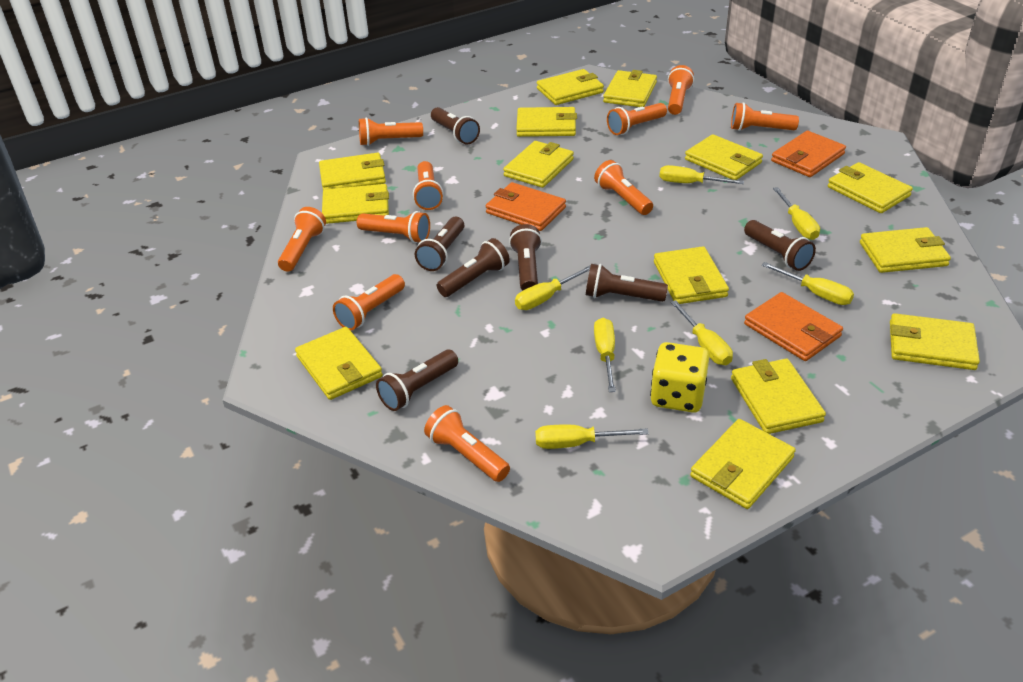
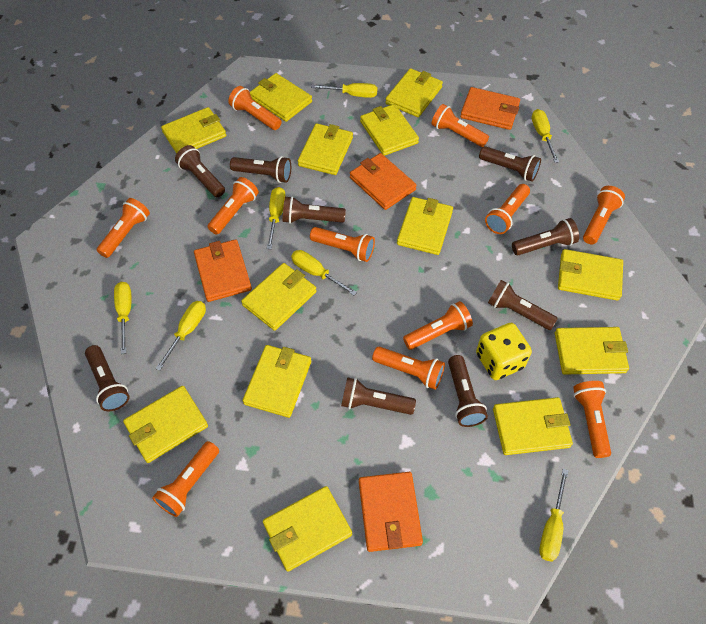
brown flashlight: [376,350,458,411] [415,217,464,271] [431,107,480,144] [437,238,510,297] [509,224,542,290] [586,264,668,302] [744,220,816,271] = 7 -> [85,345,130,411] [175,145,225,197] [230,156,291,183] [283,196,346,224] [341,377,416,415] [448,355,488,427] [479,146,541,181] [488,280,558,330] [512,218,579,255] = 9
orange flashlight: [278,207,326,272] [333,274,405,331] [357,211,430,243] [359,117,423,146] [413,161,443,210] [424,405,510,482] [594,160,653,215] [607,103,667,135] [668,65,694,115] [731,102,799,131] = 10 -> [97,198,150,258] [152,441,219,517] [207,177,259,235] [228,86,281,130] [310,227,375,262] [372,346,445,390] [403,301,473,350] [431,104,489,147] [485,184,530,234] [573,381,611,458] [583,186,625,244] = 11
orange wallet: [486,182,566,231] [744,292,843,361] [771,131,846,177] = 3 -> [194,239,252,302] [350,153,417,210] [359,472,423,552] [460,87,520,130] = 4
yellow wallet: [295,327,383,400] [319,153,386,190] [322,184,389,224] [503,141,574,188] [516,107,577,137] [537,69,604,105] [603,70,657,107] [654,246,729,304] [685,134,763,180] [690,419,796,509] [731,359,826,434] [828,162,913,213] [860,227,951,273] [890,313,980,370] = 14 -> [123,386,208,463] [161,107,226,154] [241,263,317,331] [243,345,311,418] [250,73,312,122] [263,486,352,572] [298,123,353,175] [360,104,419,156] [385,68,443,117] [397,197,453,255] [493,397,573,455] [555,327,629,375] [558,249,623,301] = 13

